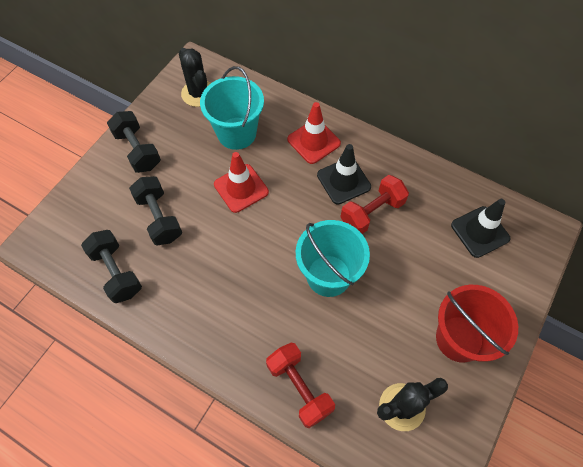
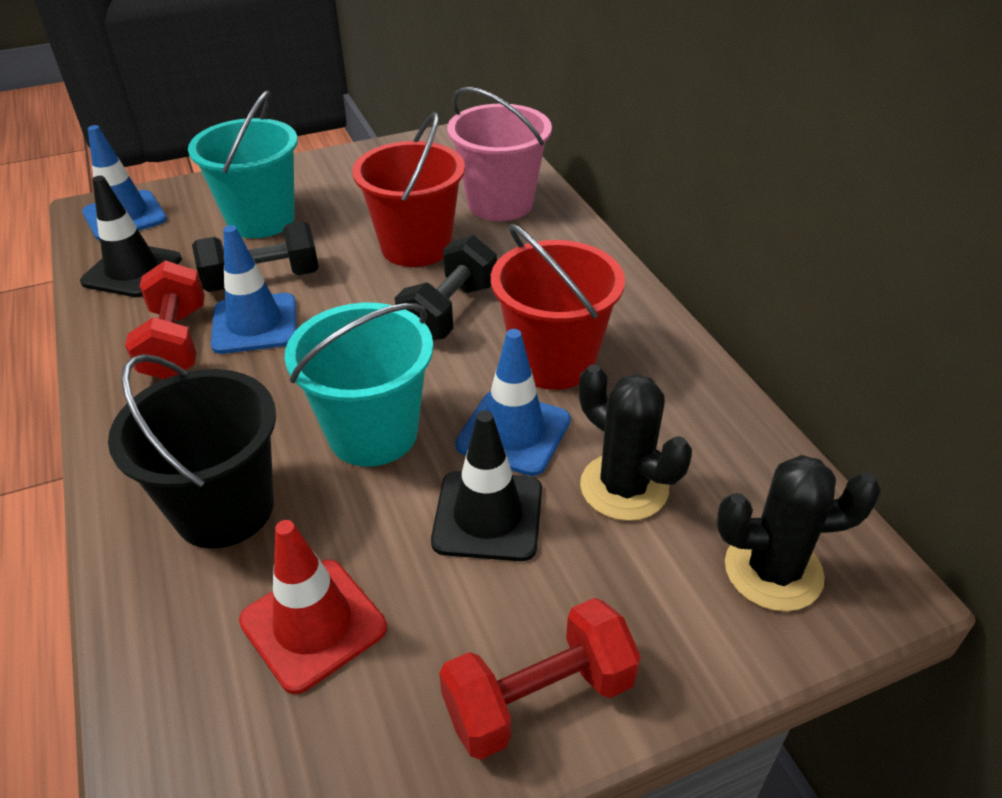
black bucket: none = 0 -> [108,354,276,549] = 1
black dumbbell: [81,230,142,303] [107,111,161,173] [129,176,182,245] = 3 -> [192,221,319,292] [395,235,497,341] = 2
blue traffic cone: none = 0 -> [82,125,167,240] [211,225,297,354] [455,329,571,476] = 3
pink bucket: none = 0 -> [447,87,552,221] = 1
red bucket: [436,285,518,363] = 1 -> [352,112,465,267] [491,224,625,390] = 2
red traffic cone: [214,152,269,213] [287,102,341,164] = 2 -> [239,520,387,694] = 1

